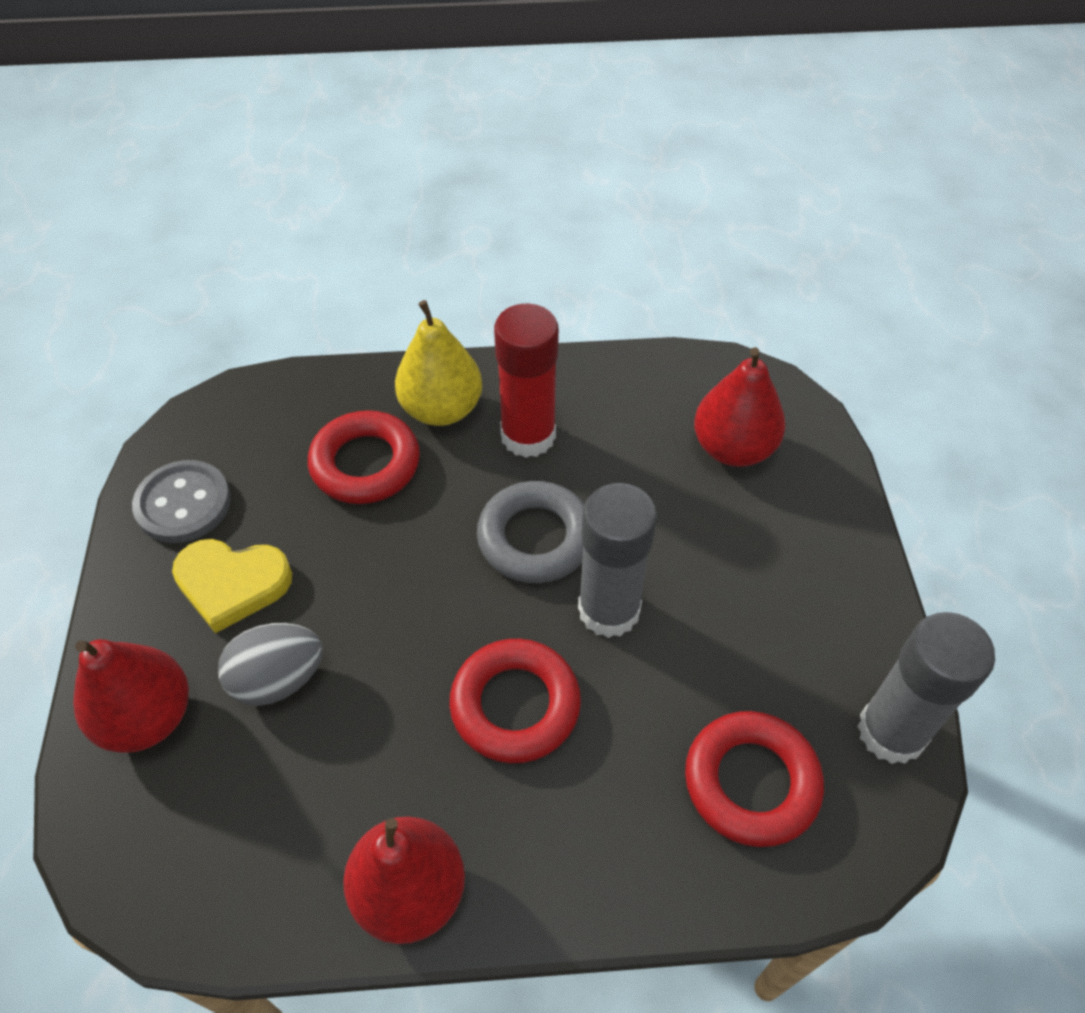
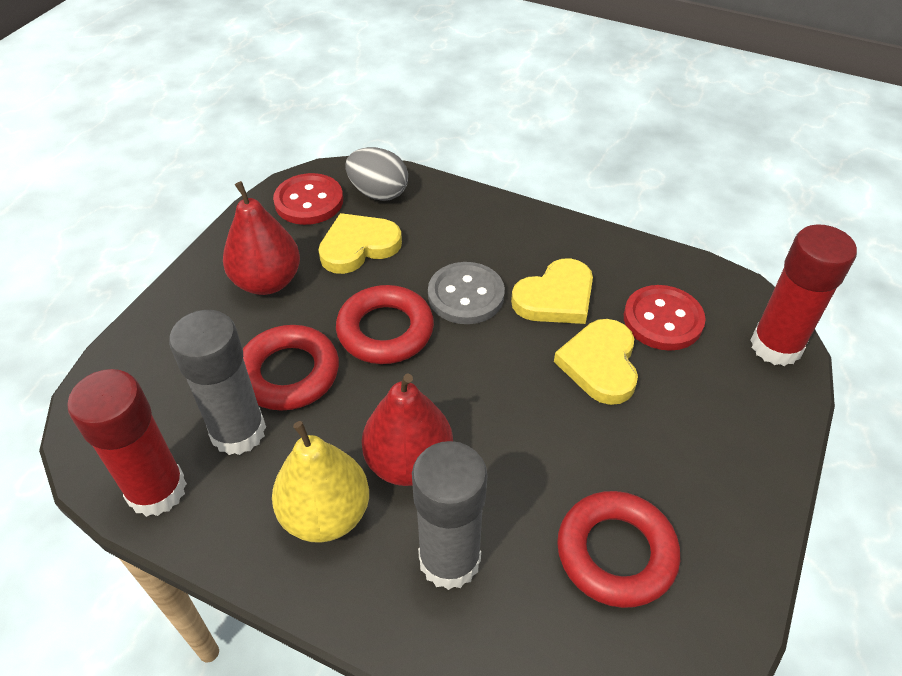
grey ring: [477,481,584,583] = 1 -> none = 0
red button: none = 0 -> [273,173,343,225] [624,285,706,351] = 2
red glue stick: [494,304,559,458] = 1 -> [67,369,187,517] [750,224,857,366] = 2
red pear: [73,639,189,753] [343,817,465,944] [694,347,785,467] = 3 -> [223,181,300,295] [362,373,453,486] = 2
yellow heart: [172,539,292,633] = 1 -> [318,213,402,274] [511,259,593,324] [554,319,638,405] = 3

